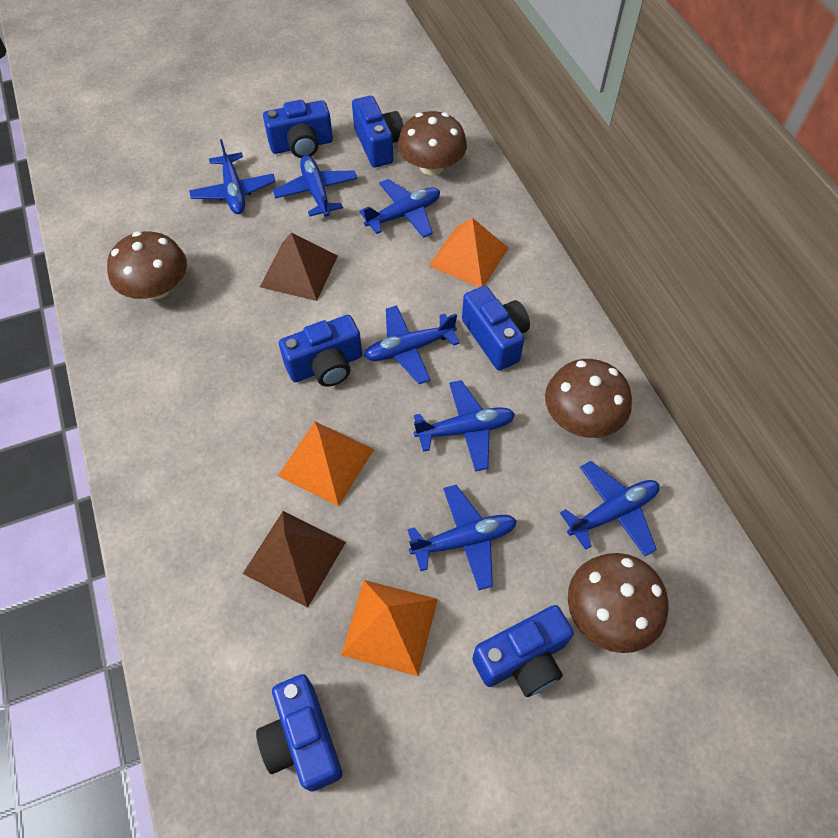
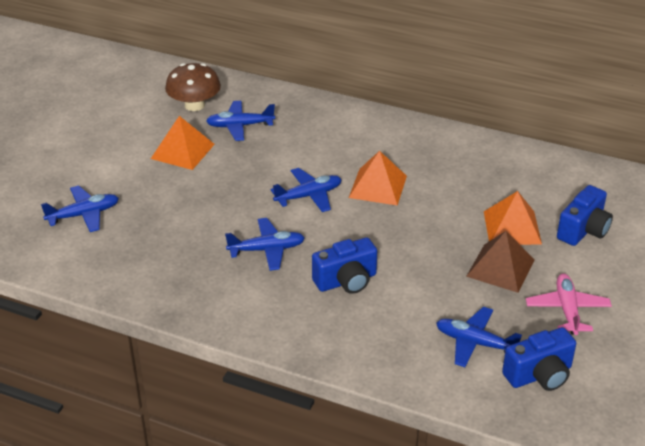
blue camera: [256,674,342,792] [263,100,333,158] [279,315,362,387] [352,96,403,167] [462,286,530,371] [472,605,574,697] = 6 -> [312,237,377,294] [502,327,576,391] [557,185,613,246] = 3
blue plane: [189,139,276,214] [273,155,358,216] [359,179,440,238] [364,305,460,384] [408,485,517,590] [414,380,515,472] [560,461,660,557] = 7 -> [41,186,119,232] [206,101,275,141] [225,218,305,271] [270,168,342,212] [436,307,522,367] = 5
brown mushroom: [107,231,187,299] [398,111,467,175] [545,359,632,438] [568,553,669,653] = 4 -> [165,63,221,111] = 1
brown pyramid: [243,511,346,608] [260,232,338,301] = 2 -> [466,231,535,293] = 1
pink plane: none = 0 -> [526,274,612,335] = 1

